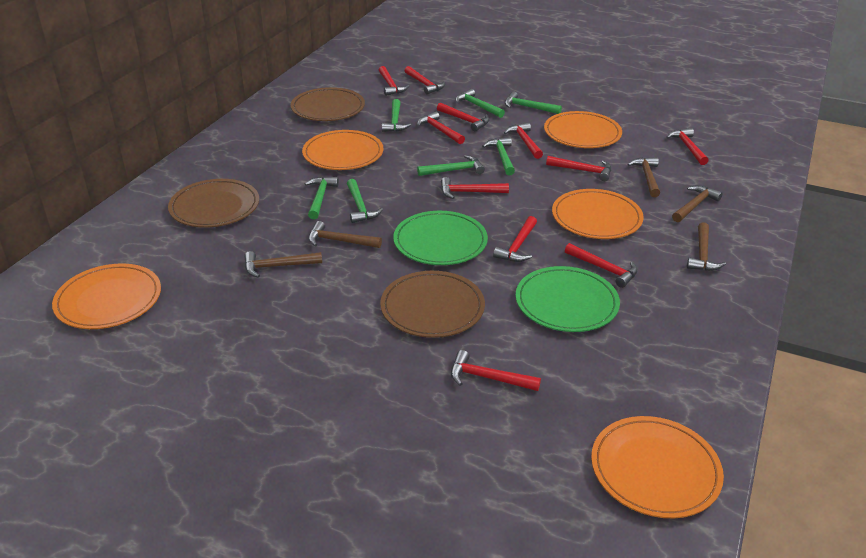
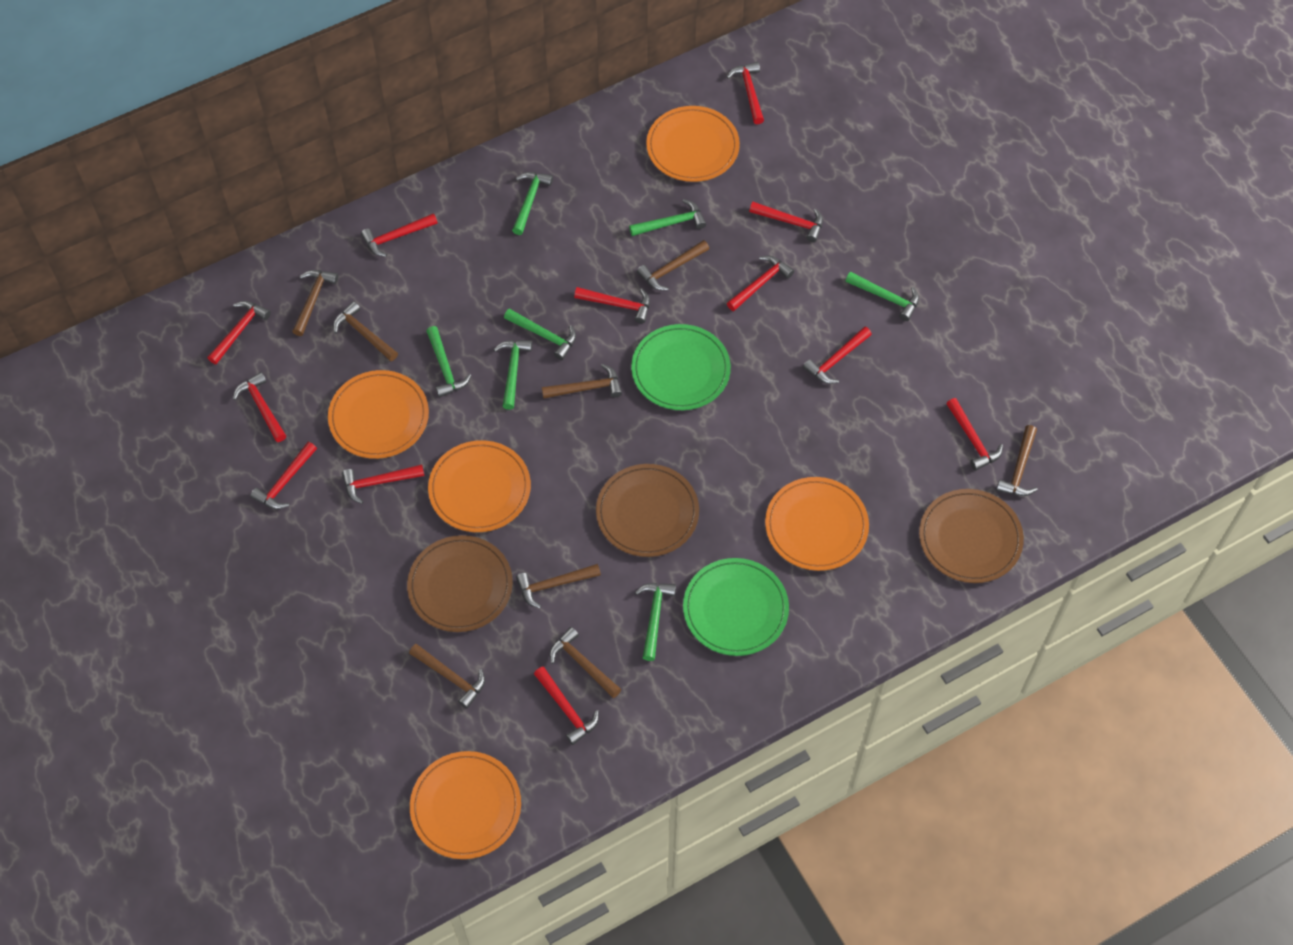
brown hammer: [244,251,322,278] [308,221,382,248] [627,157,660,197] [672,185,723,222] [687,222,726,271] = 5 -> [292,270,338,336] [333,301,398,361] [409,644,485,709] [516,564,601,608] [542,364,622,399] [550,627,621,698] [637,240,709,291] [996,425,1037,496] = 8
red hammer: [379,66,409,96] [405,66,445,94] [417,111,465,144] [437,102,490,131] [441,177,509,199] [451,350,541,391] [493,216,537,262] [504,122,543,159] [546,156,611,181] [565,243,638,288] [666,128,709,165] = 11 -> [208,301,271,364] [233,372,286,442] [250,442,317,509] [342,465,425,504] [361,213,438,257] [534,667,599,745] [574,287,650,324] [727,62,764,124] [727,256,794,311] [749,202,823,242] [803,326,872,384] [946,398,1003,471] = 12

